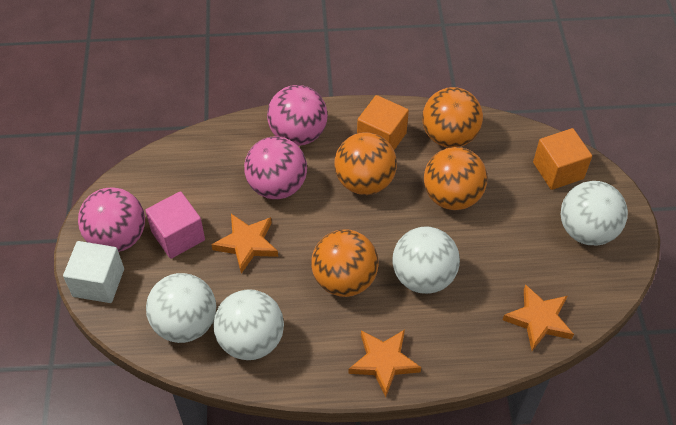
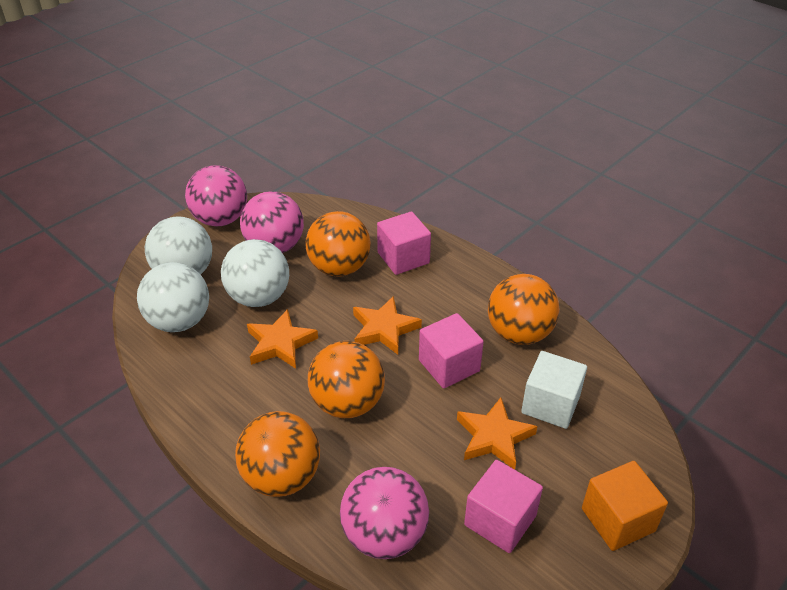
orange cube: [357,95,409,150] [533,128,592,190] = 2 -> [582,461,668,551] = 1
pink cube: [145,191,205,259] = 1 -> [377,211,431,275] [419,313,484,388] [464,460,543,553] = 3
white ball: [146,273,216,343] [213,289,284,360] [393,226,460,294] [561,181,628,245] = 4 -> [137,262,209,332] [145,217,212,275] [221,239,289,307] = 3

